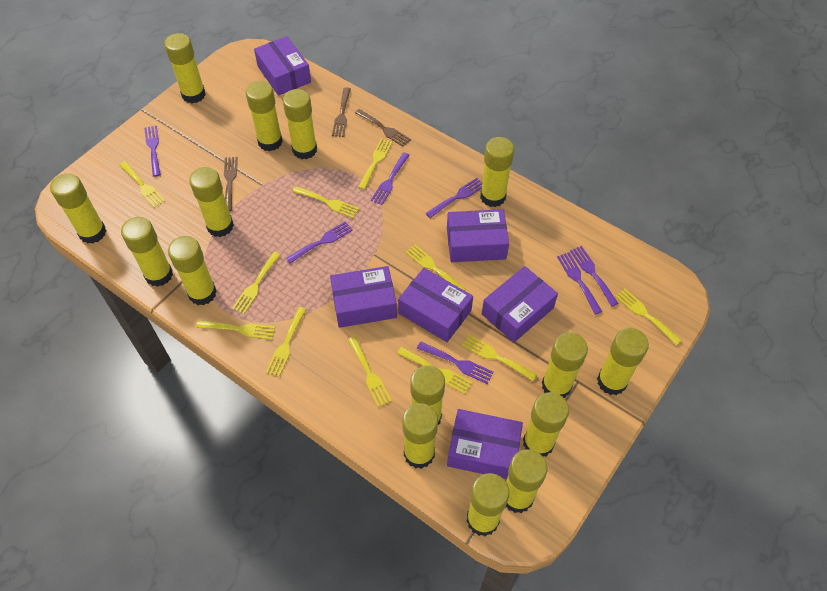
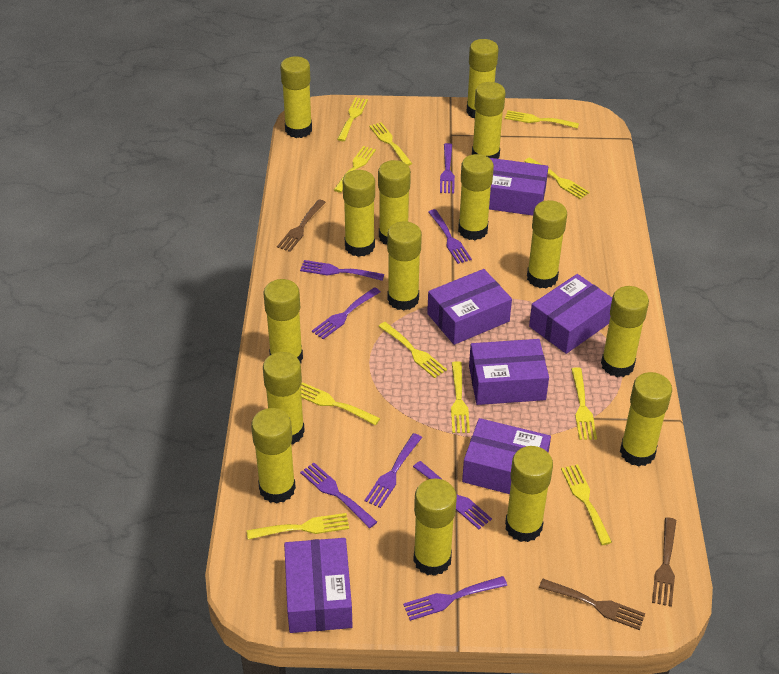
purple fork: [144,125,161,177] [286,222,353,263] [371,152,410,205] [417,341,494,384] [425,178,482,218] [557,252,602,315] [570,246,619,307] = 7 -> [300,260,384,281] [300,463,377,528] [312,287,380,339] [364,433,422,508] [403,576,507,621] [413,461,492,529] [428,209,472,264] [440,143,455,193] = 8

